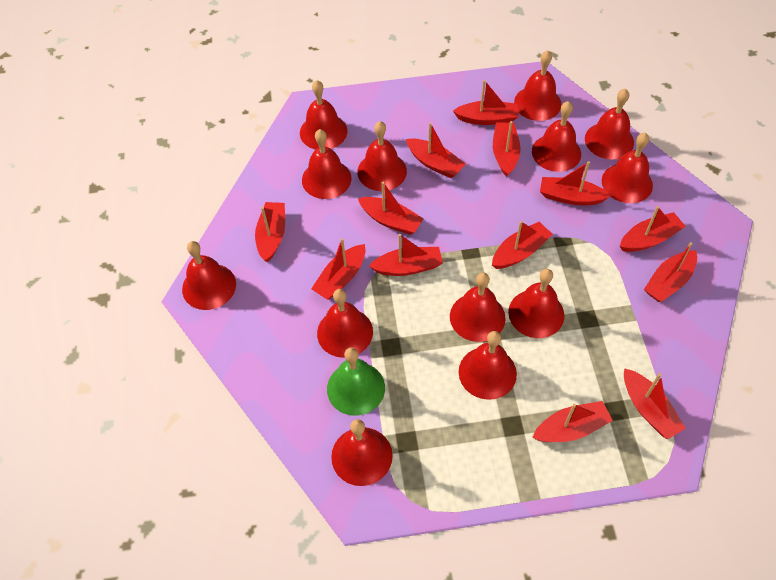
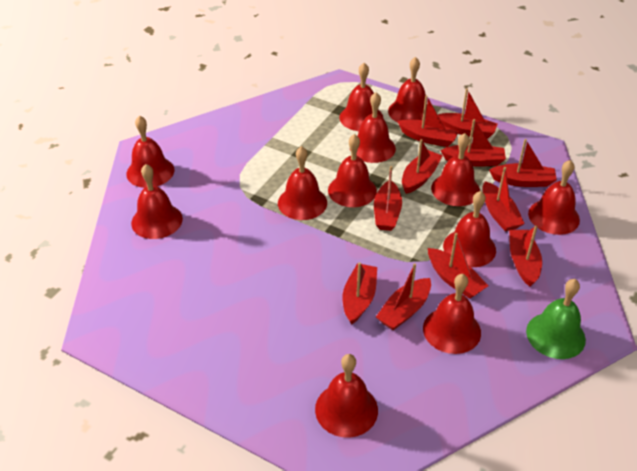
red bell: [182,241,236,310] [300,80,347,149] [302,129,352,199] [317,289,373,358] [331,419,393,486] [357,121,407,191] [450,272,506,342] [459,331,517,400] [508,269,564,338] [514,50,562,121] [532,101,581,172] [585,89,634,159] [602,133,653,203] = 13 -> [126,116,174,188] [131,164,183,239] [278,146,327,220] [315,354,378,438] [328,134,377,207] [339,63,384,131] [350,92,396,163] [388,57,427,122] [423,274,481,354] [431,133,480,206] [443,191,496,267] [528,160,580,235] = 12
red boat: [255,202,285,262] [311,238,365,300] [358,182,424,235] [369,234,443,276] [406,122,466,178] [453,80,519,125] [492,221,552,269] [493,121,521,177] [532,401,613,442] [540,161,611,205] [620,206,686,252] [624,368,686,439] [644,242,697,302] = 13 -> [343,262,377,325] [374,166,402,231] [376,263,431,330] [397,95,458,147] [402,139,442,194] [428,233,488,299] [438,88,498,139] [441,119,506,167] [482,167,525,232] [489,139,557,187] [509,226,542,286] = 11

